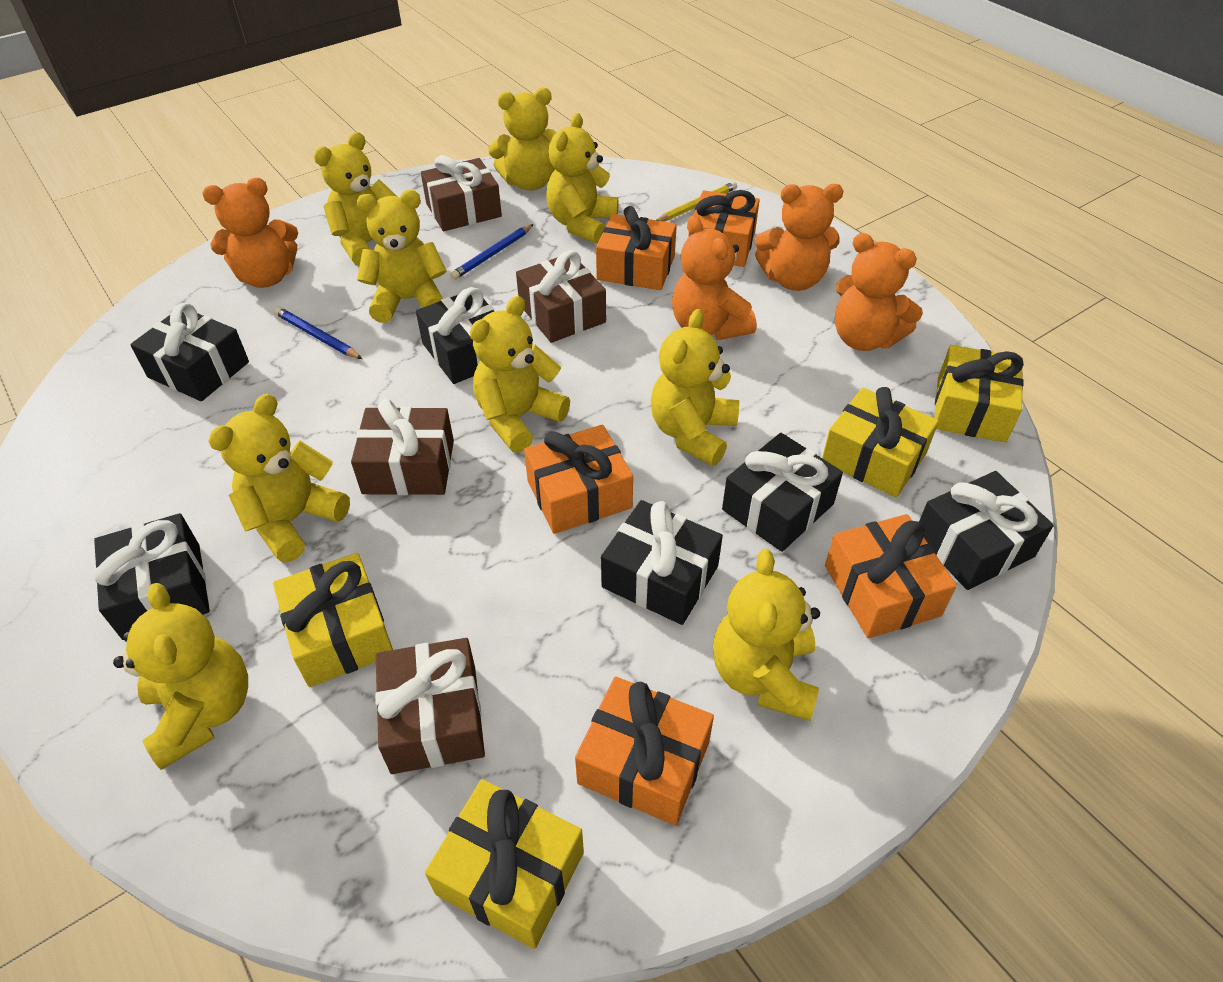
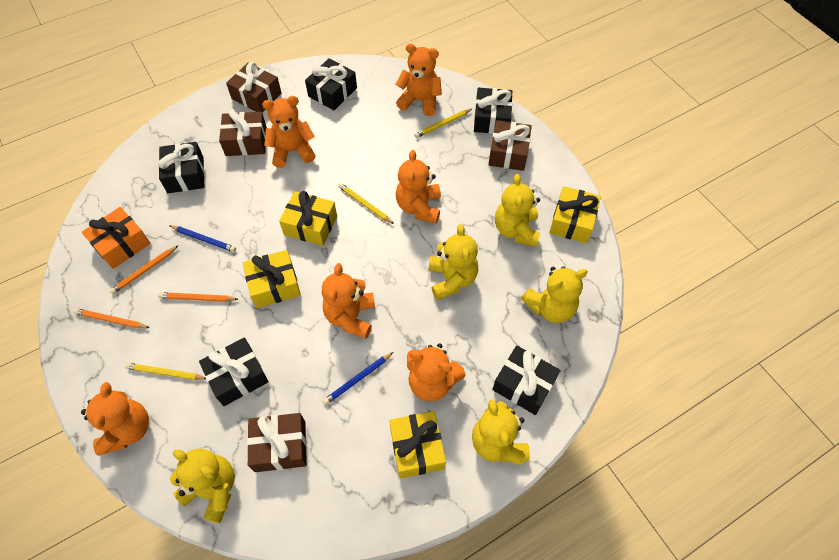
black gift: [94,513,210,640] [130,303,249,401] [416,287,495,384] [601,500,723,625] [722,433,843,552] [919,471,1054,590] = 6 -> [158,142,205,193] [199,338,268,406] [305,58,357,110] [474,88,512,134] [492,345,561,415] = 5
orange gift: [524,425,633,534] [575,676,714,826] [596,206,677,290] [688,190,759,267] [825,514,957,638] = 5 -> [82,207,150,269] = 1
orange pencil: none = 0 -> [73,308,150,328] [109,245,179,294] [158,292,238,302] = 3
orange teddy bear: [203,178,298,288] [672,216,756,340] [755,184,843,291] [835,233,923,351] = 4 -> [81,382,149,456] [262,96,316,168] [322,263,375,339] [395,44,442,116] [396,150,441,224] [407,344,466,401] = 6
yellow pencil: [656,181,737,221] = 1 -> [125,363,206,380] [338,183,394,224] [414,109,472,138] = 3
yellow teddy bear: [113,583,248,770] [208,394,350,562] [314,132,398,266] [357,190,447,323] [470,296,570,453] [488,88,556,191] [546,113,618,244] [651,309,739,466] [713,549,820,721] = 9 -> [170,449,235,523] [429,224,478,300] [472,400,530,465] [495,174,540,247] [521,267,588,323] = 5

